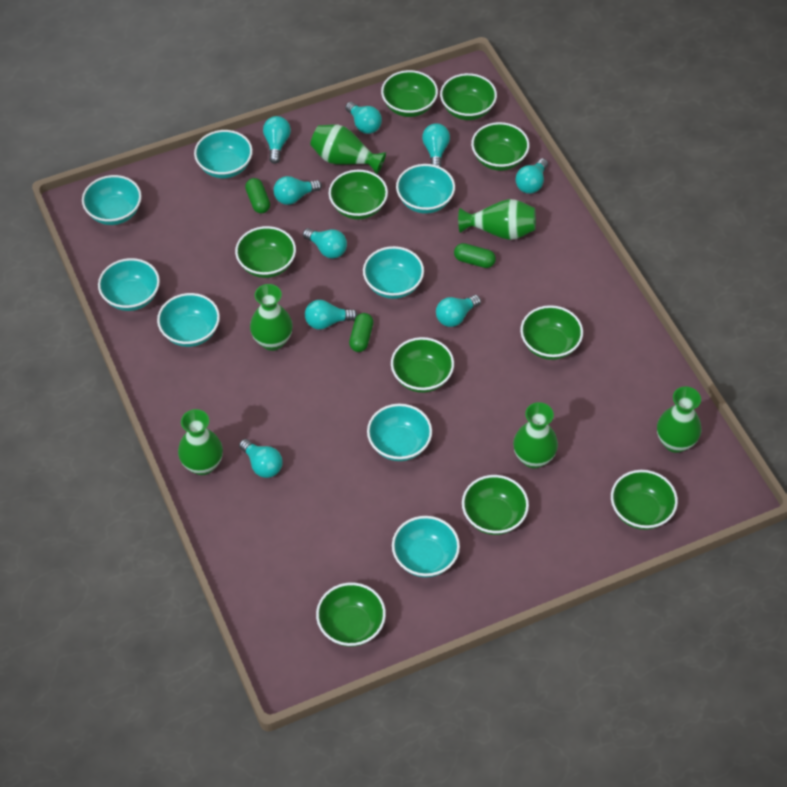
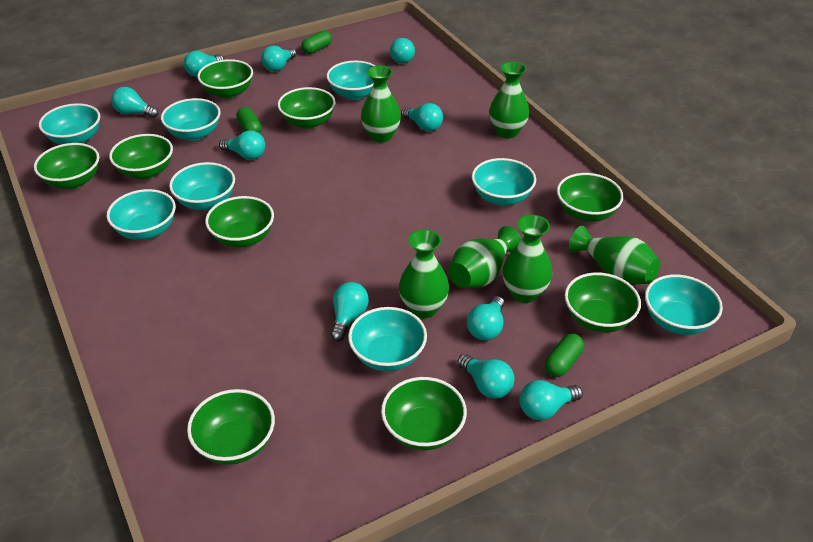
green bowl: [235,226,296,278] [316,582,386,647] [329,170,388,220] [381,70,438,117] [391,337,454,393] [440,73,497,120] [462,475,529,535] [471,122,530,171] [520,305,583,360] [611,470,678,530] = 10 -> [34,143,99,189] [109,134,173,179] [187,389,275,465] [197,59,253,99] [205,196,274,247] [277,87,336,129] [381,377,467,450] [557,173,623,222] [565,273,641,333] = 9
turquoise light bulb: [239,439,283,478] [263,116,291,164] [274,176,322,205] [303,228,347,258] [305,300,358,330] [345,102,382,134] [422,123,450,167] [436,295,481,327] [515,158,548,194] = 9 -> [111,87,159,118] [184,51,224,77] [219,130,265,160] [261,46,296,72] [331,282,369,341] [390,38,415,64] [401,103,443,132] [457,354,515,399] [467,296,504,341] [520,380,583,420] = 10

